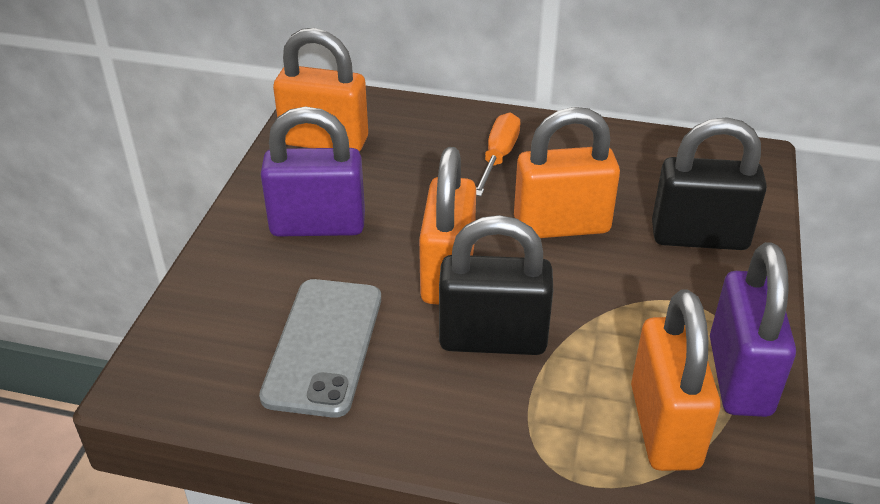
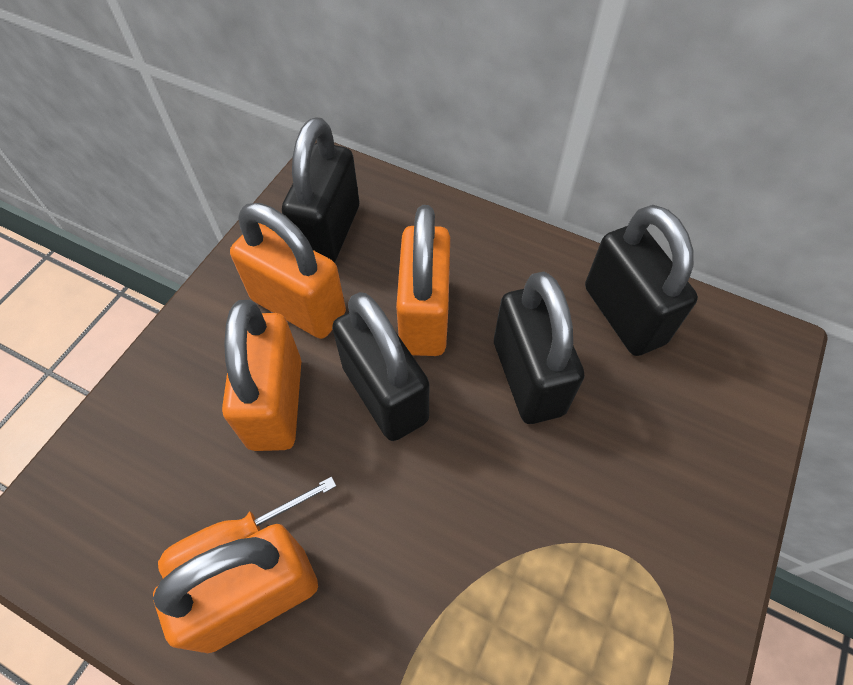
black padlock: [439,215,553,355] [652,117,767,250] = 2 -> [282,117,359,263] [332,292,429,441] [494,272,584,424] [585,205,698,356] = 4
grey phone: [259,279,381,418] = 1 -> none = 0
purple padlock: [260,106,365,237] [710,242,796,417] = 2 -> none = 0

